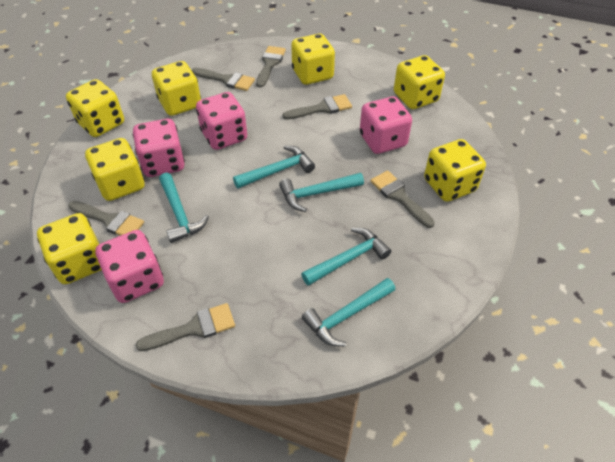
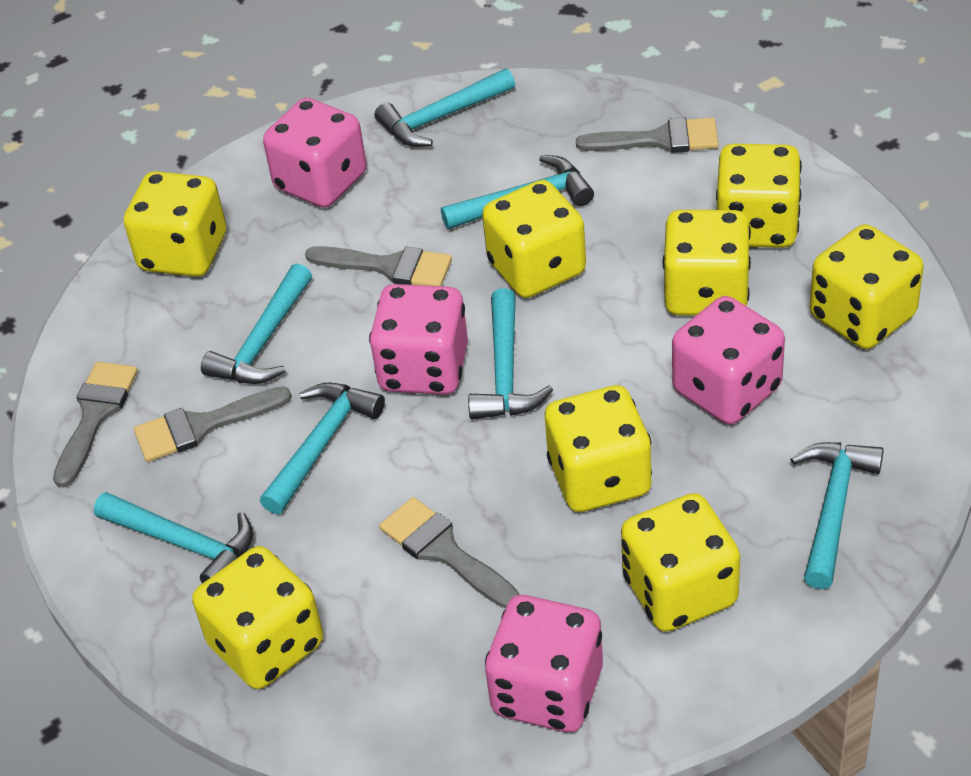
grey brush: [68,201,144,236] [136,303,235,351] [192,68,255,91] [256,46,286,88] [282,94,352,120] [370,171,435,228] = 6 -> [53,362,138,488] [134,386,292,462] [305,246,452,286] [379,497,520,609] [576,117,719,153] = 5
turquoise hammer: [159,173,209,243] [233,146,315,188] [279,173,364,212] [301,228,391,286] [302,278,395,346] = 5 -> [94,492,253,583] [201,263,312,384] [260,383,385,514] [375,68,515,147] [441,155,594,229] [468,288,553,419] [790,442,884,589] = 7
yellow dice: [37,213,102,284] [66,79,124,137] [85,138,144,201] [152,61,201,116] [291,33,335,85] [394,55,445,109] [424,139,486,202] = 7 -> [124,171,226,277] [192,546,323,689] [482,180,586,298] [545,385,652,512] [621,493,740,632] [662,210,751,316] [716,144,802,248] [810,224,924,349] = 8

